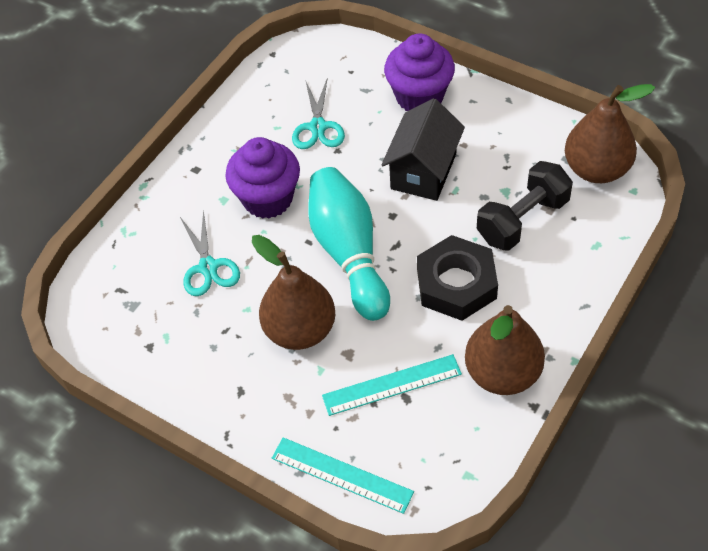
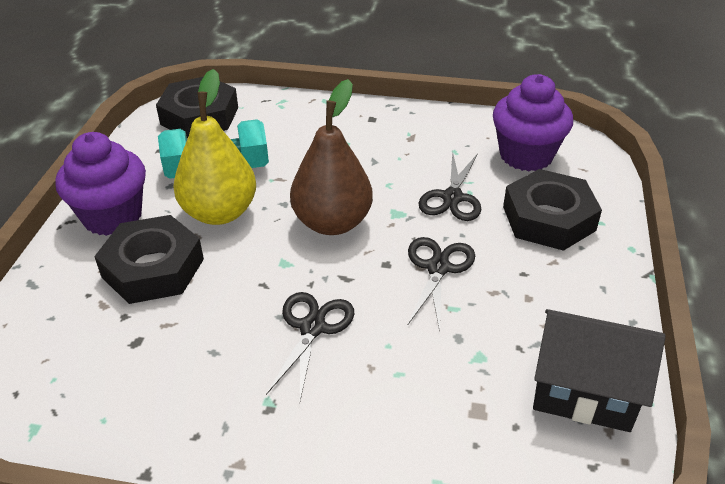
black dumbbell: [477,161,573,251] = 1 -> none = 0
black nut: [417,235,498,321] = 1 -> [94,215,204,304] [156,77,238,139] [503,169,602,251] = 3
black scissors: none = 0 -> [266,292,354,401] [408,237,475,332] [418,152,481,221] = 3
brown pear: [252,235,335,350] [465,305,545,395] [565,84,655,183] = 3 -> [290,79,373,235] = 1
turquoise bowling pin: [308,167,390,321] = 1 -> none = 0
turquoise dumbbell: none = 0 -> [158,119,269,179] = 1
turquoise ruler: [272,437,414,514] [322,354,462,416] = 2 -> none = 0
turquoise scissors: [180,210,240,296] [292,77,345,149] = 2 -> none = 0
yellow pear: none = 0 -> [173,69,256,225] = 1

